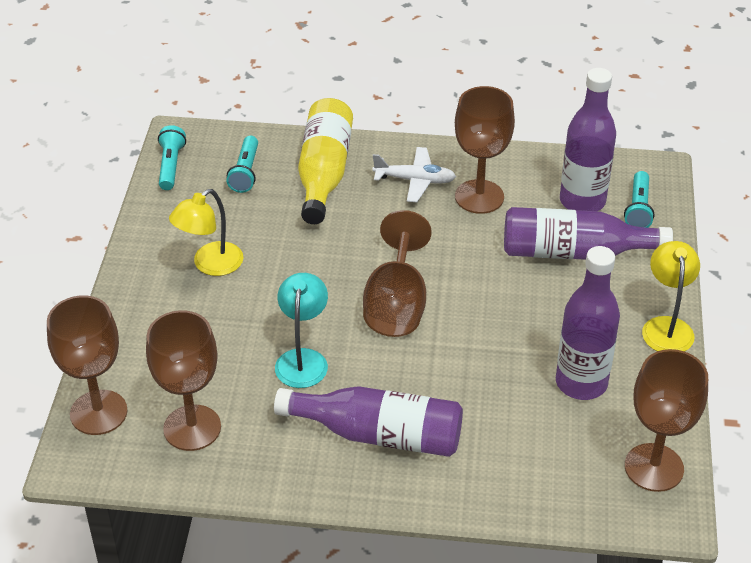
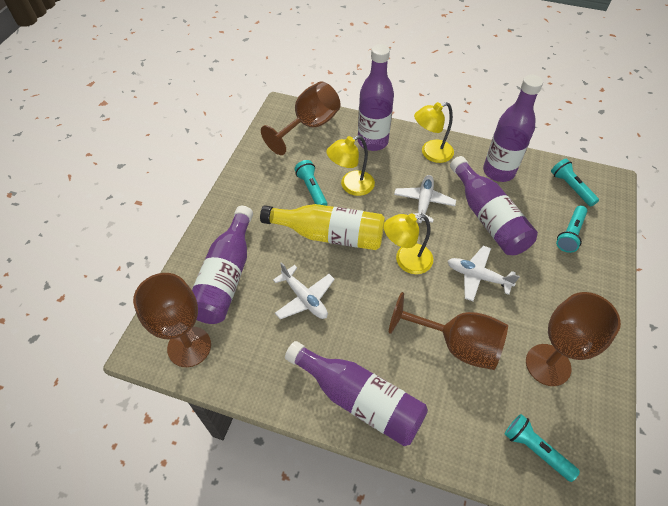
brown goblet: [47,295,127,435] [146,310,221,451] [363,210,432,337] [455,86,515,214] [625,349,708,492] = 5 -> [133,273,211,367] [261,81,341,155] [389,292,508,370] [526,292,621,386] = 4
purple bottle: [274,386,463,457] [504,207,673,260] [556,246,620,400] [560,68,616,211] = 4 -> [192,206,253,324] [285,341,428,446] [358,44,394,151] [450,156,538,255] [483,75,543,182] = 5
turquoise flashlight: [158,125,186,190] [226,136,258,193] [624,171,654,228] = 3 -> [294,160,327,206] [505,414,580,482] [551,159,599,207] [556,206,587,253] = 4
turquoise lamp: [275,273,328,388] = 1 -> none = 0
white plane: [372,147,456,202] = 1 -> [273,262,335,319] [394,175,456,223] [448,246,520,301] = 3
yellow lamp: [169,189,244,276] [642,241,700,352] = 2 -> [327,135,375,196] [384,213,433,274] [414,102,454,163] = 3

